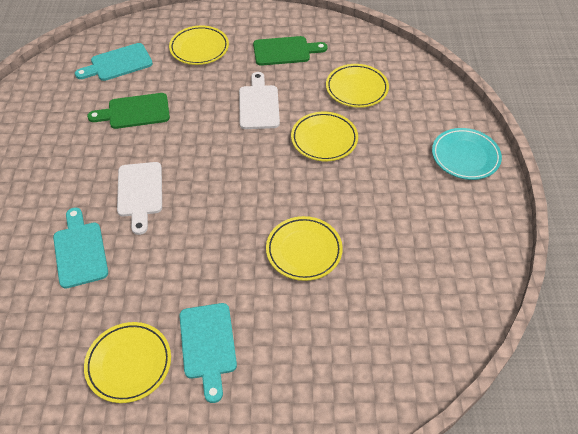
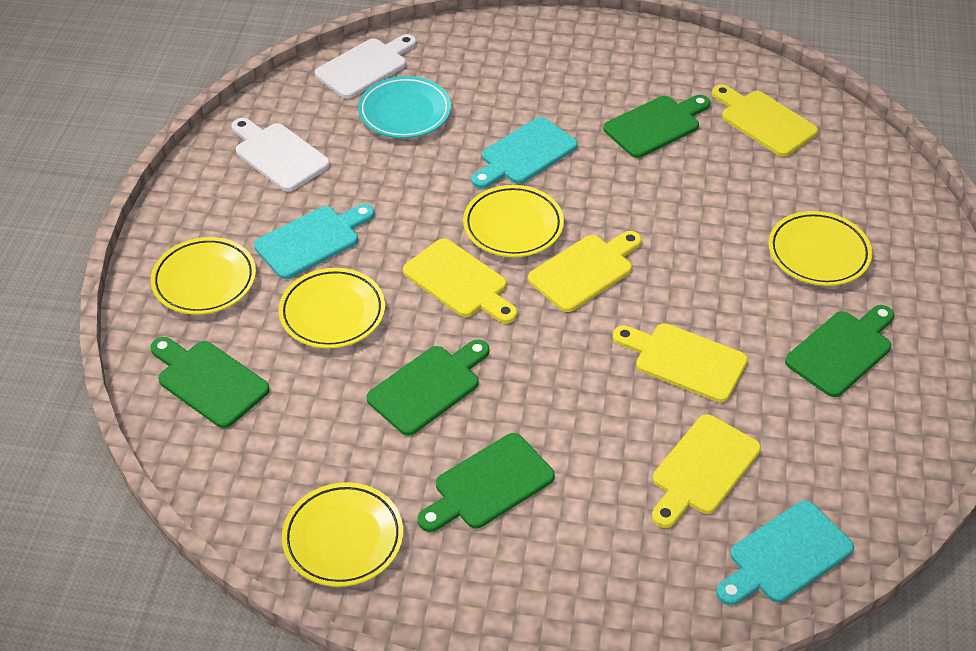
green cutting board: [87,93,170,129] [253,36,328,66] = 2 -> [150,337,270,428] [367,339,489,436] [418,433,555,532] [603,95,710,158] [785,305,894,397] = 5
yellow cutting board: none = 0 -> [403,238,518,324] [528,231,642,312] [613,323,748,402] [652,414,761,528] [712,84,818,157] = 5

